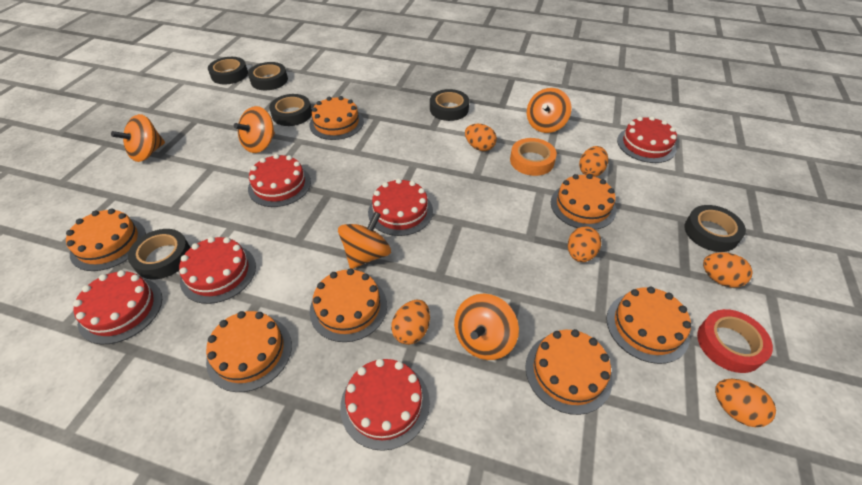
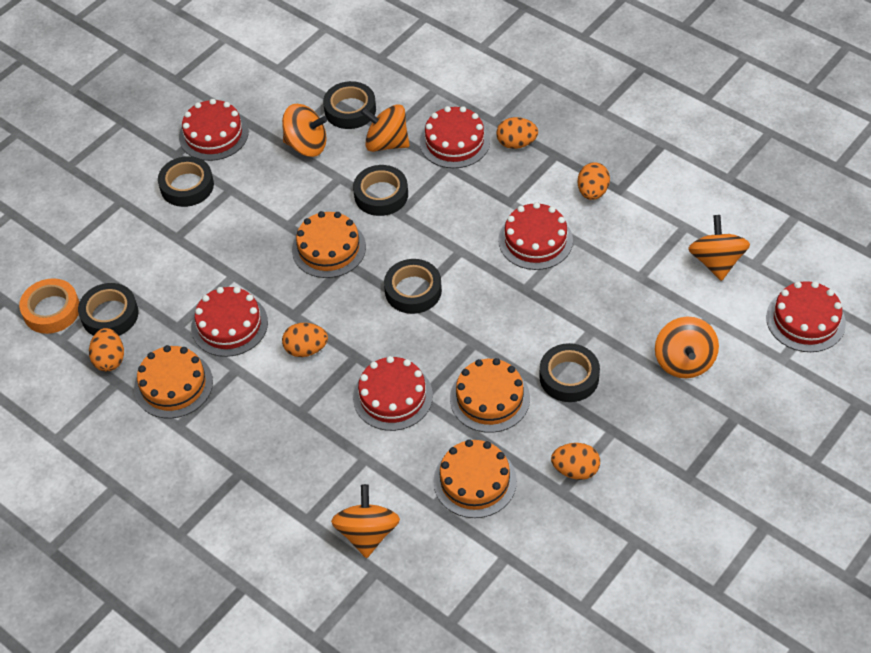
orange cake: [66,209,146,271] [206,311,292,392] [309,96,364,140] [310,268,387,342] [525,329,612,415] [551,174,616,230] [606,286,691,364] = 7 -> [134,345,213,418] [292,211,366,278] [433,439,517,518] [450,358,530,433] = 4
orange egg: [391,300,430,345] [465,124,497,151] [568,226,601,262] [579,146,608,177] [703,252,752,288] [715,379,776,427] = 6 -> [89,328,124,371] [282,323,328,357] [496,117,538,149] [551,443,600,480] [578,162,610,200] = 5
red tape: [697,309,773,373] = 1 -> none = 0

